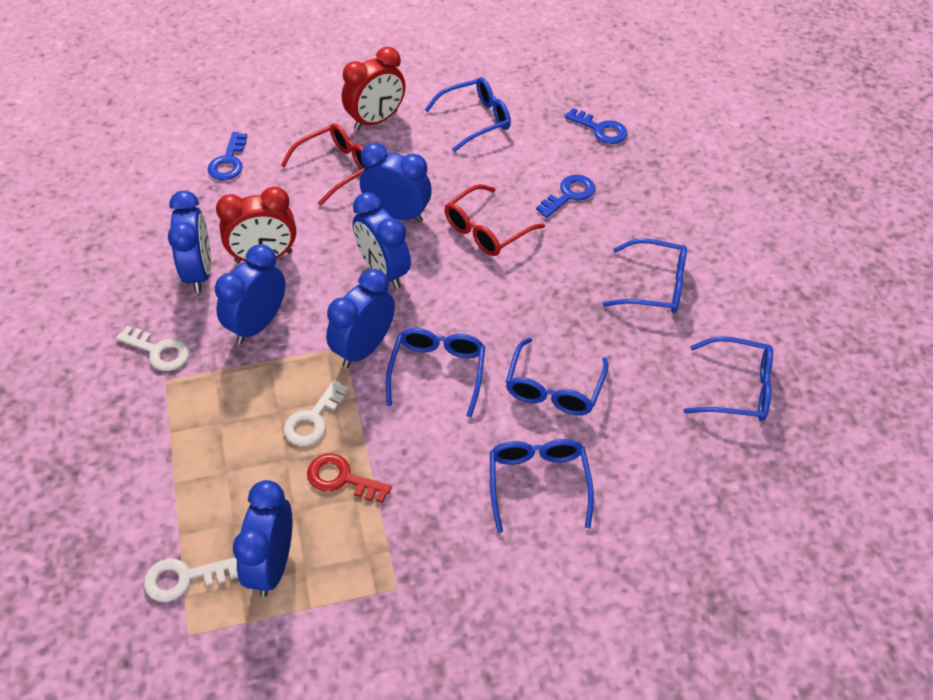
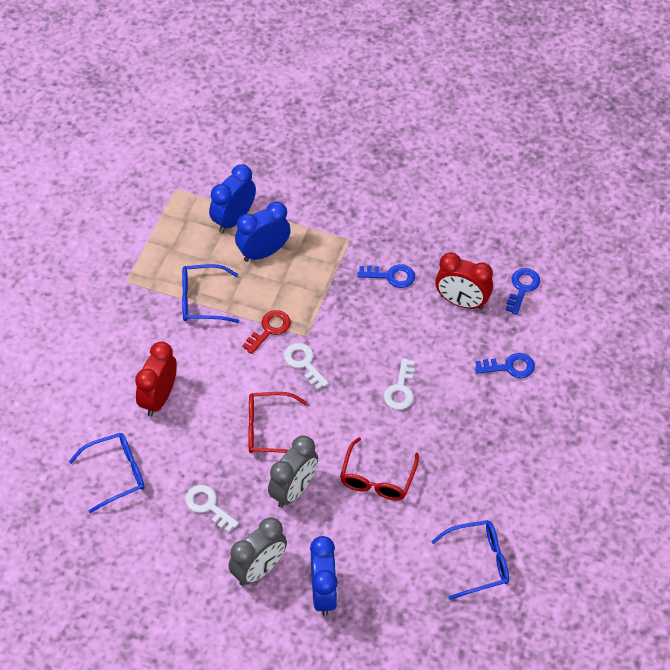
blue clock: [168,191,211,293] [215,244,285,344] [233,480,292,597] [326,269,395,368] [352,192,411,289] [360,143,432,223] = 6 -> [209,164,256,233] [235,201,291,262] [310,536,338,616] = 3
blue glasses: [386,328,485,417] [425,77,511,152] [490,439,594,533] [506,338,609,415] [603,238,687,313] [683,336,773,421] = 6 -> [69,433,145,513] [182,264,239,323] [431,520,509,600] = 3
grey clock: none = 0 -> [228,517,287,586] [268,436,318,508] = 2

